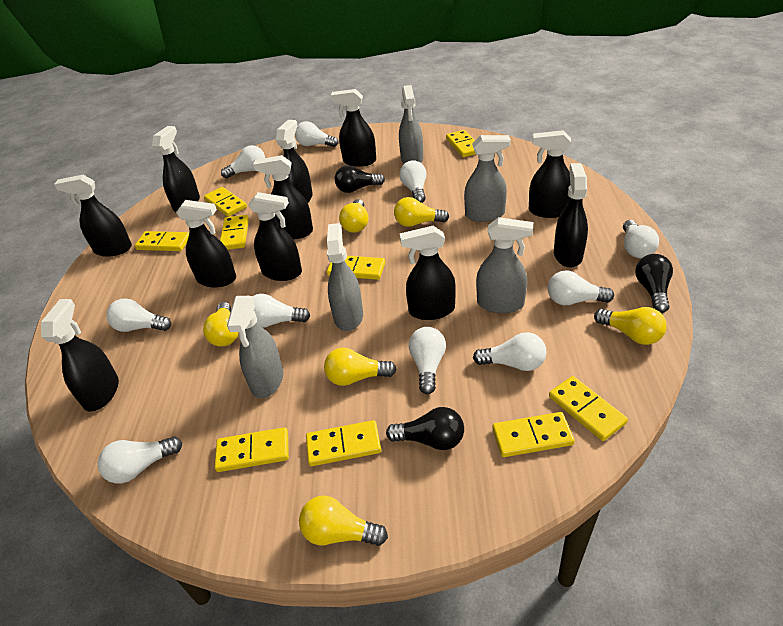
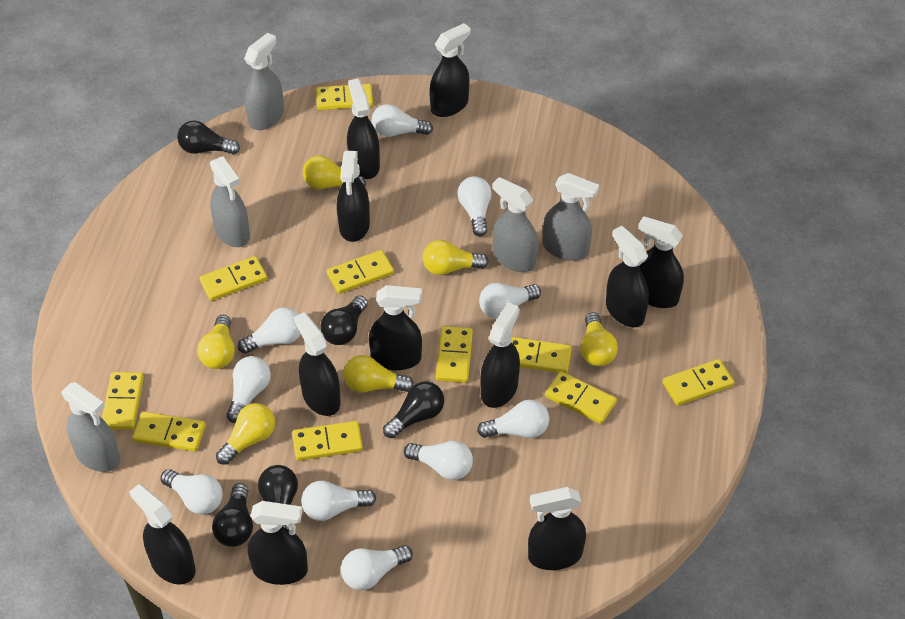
black light bulb: [335,165,385,193] [386,407,464,450] [635,254,673,313] = 3 -> [177,121,240,154] [212,483,253,547] [258,465,298,528] [320,295,368,345] [383,381,444,438] = 5
yellow domino: [135,231,189,251] [204,187,247,217] [215,427,289,472] [220,215,249,250] [306,420,381,466] [327,256,385,280] [446,130,476,157] [492,412,575,457] [549,376,628,441] = 9 -> [102,372,144,430] [132,412,206,451] [199,256,267,301] [292,421,363,461] [316,84,373,110] [327,250,394,294] [436,326,473,383] [511,337,572,373] [545,371,617,424] [663,359,735,406] = 10

